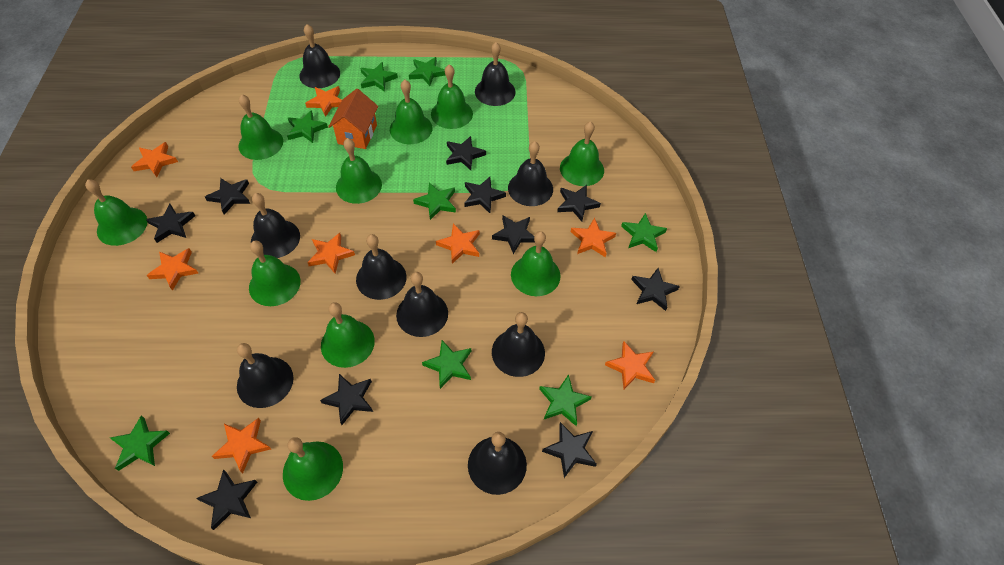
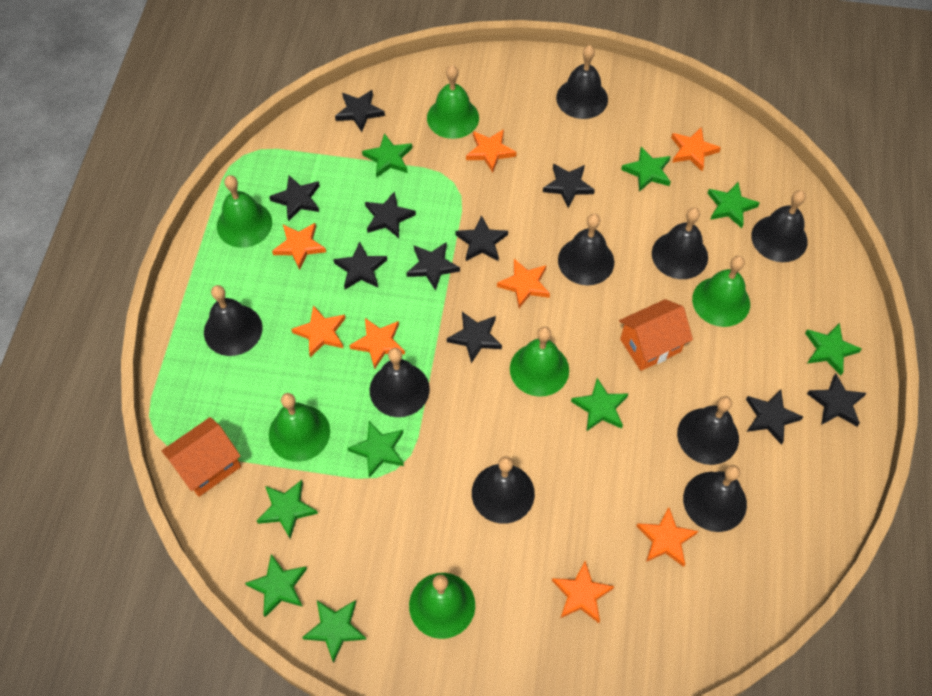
green bell: [85,179,147,246] [238,94,283,160] [249,241,301,306] [283,437,343,501] [321,302,375,368] [336,138,382,204] [390,80,433,144] [431,64,473,129] [511,231,561,296] [560,121,604,186] = 10 -> [217,175,272,248] [269,393,330,462] [409,573,475,639] [427,65,479,139] [510,326,569,397] [692,256,750,327] = 6
green star: [110,415,170,471] [287,110,328,143] [360,62,398,92] [409,57,446,86] [413,183,456,220] [422,340,471,389] [539,374,592,426] [621,213,667,252] = 8 -> [245,554,307,617] [257,480,318,539] [302,600,367,663] [348,421,404,478] [362,133,412,178] [571,378,628,432] [621,147,671,192] [707,182,759,228] [805,323,862,375] = 9
orange house: [328,89,378,149] = 1 -> [162,417,241,497] [619,299,693,371] = 2

